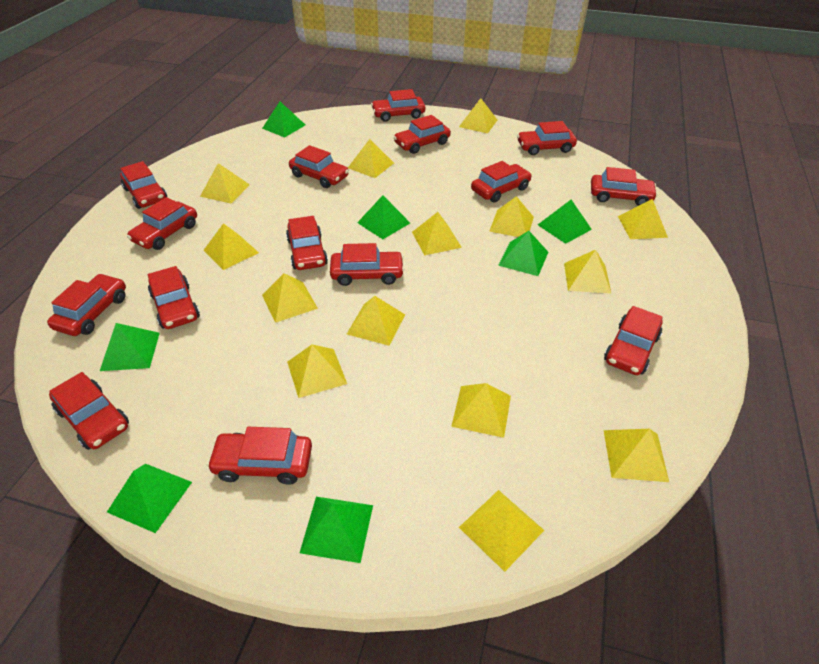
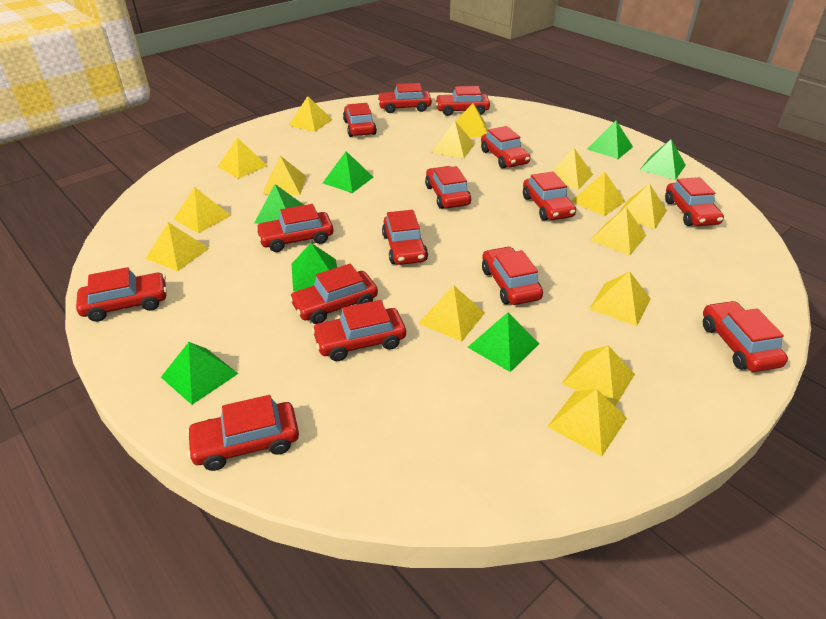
yellow pyramid: [200,163,250,203] [203,223,259,270] [262,273,318,323] [287,344,347,398] [347,296,405,346] [348,139,394,178] [412,212,462,255] [451,383,511,438] [459,98,497,133] [459,490,544,572] [489,196,534,237] [564,250,612,294] [604,429,669,482] [618,199,668,239] = 14 -> [146,222,209,271] [174,187,231,233] [218,138,268,179] [263,156,306,195] [288,96,333,132] [418,285,485,342] [432,121,475,158] [456,103,488,137] [547,389,627,457] [553,148,593,190] [562,345,635,406] [571,172,625,216] [589,271,651,326] [590,207,646,255] [619,184,667,229] = 15

